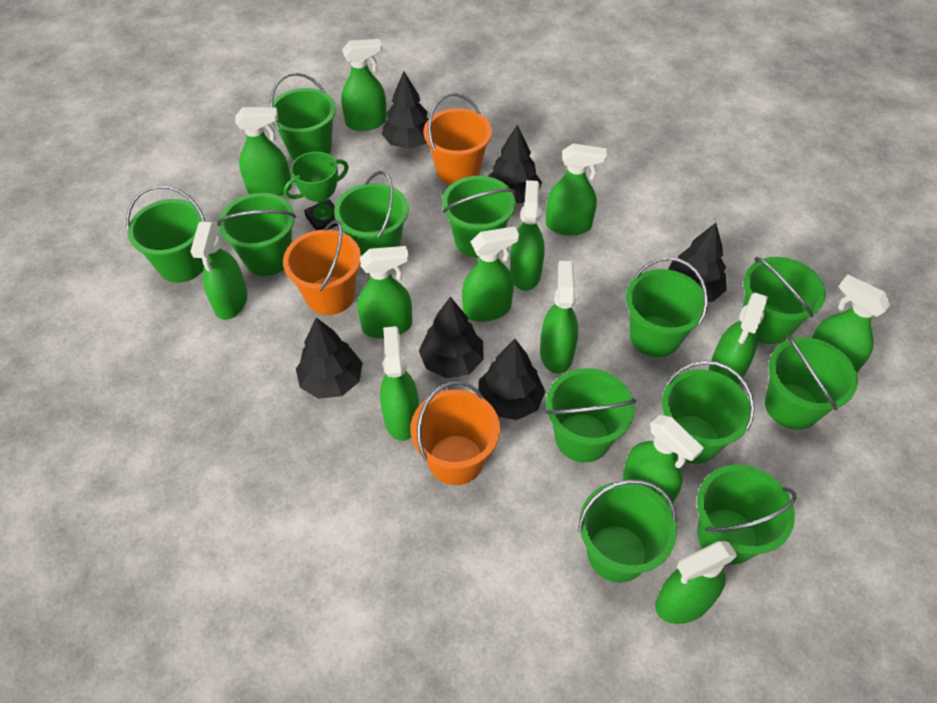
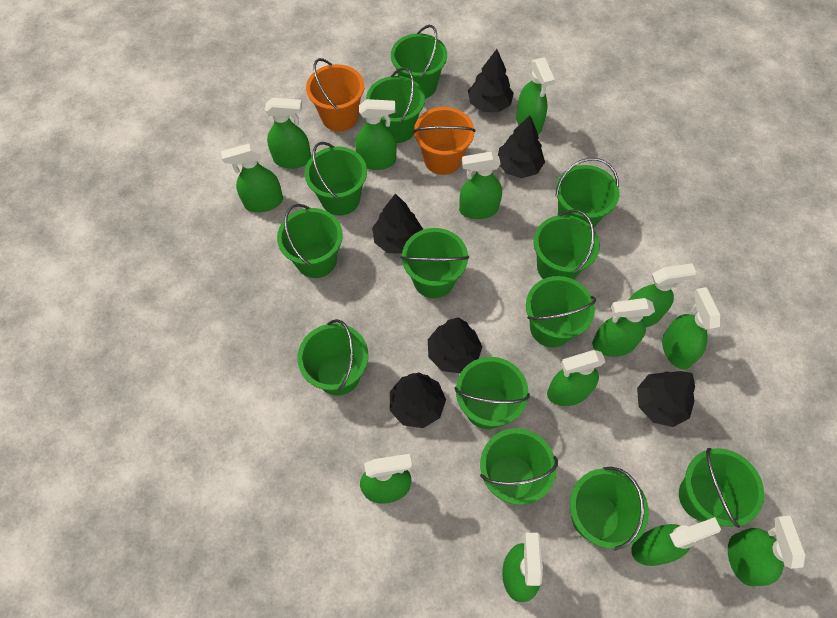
green bucket: [126,185,205,283] [217,193,296,276] [270,73,336,161] [334,171,409,256] [442,176,516,258] [545,368,637,463] [578,479,677,582] [626,257,708,357] [662,361,755,464] [697,465,797,565] [743,257,826,344] [765,335,858,430] = 12 -> [277,204,343,278] [297,319,369,396] [305,142,367,215] [366,67,425,143] [391,25,447,99] [401,228,469,298] [454,357,530,429] [480,428,558,505] [526,276,596,347] [534,209,600,280] [555,158,619,227] [570,467,649,551] [679,448,764,528] = 13
green trophy: [284,152,349,230] = 1 -> none = 0
orange bucket: [283,220,361,315] [410,381,500,485] [423,93,492,185] = 3 -> [306,58,364,131] [413,107,476,175] = 2

